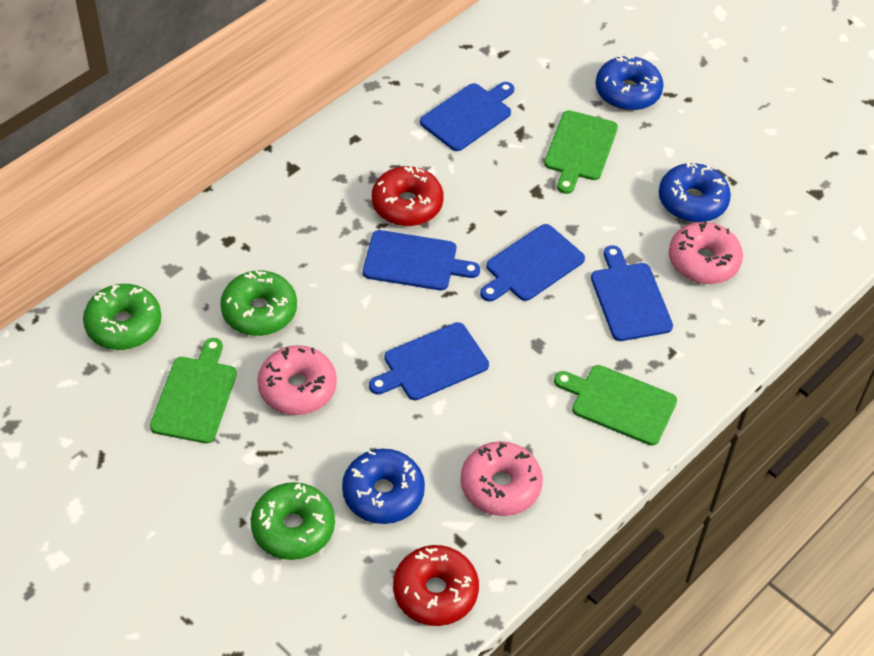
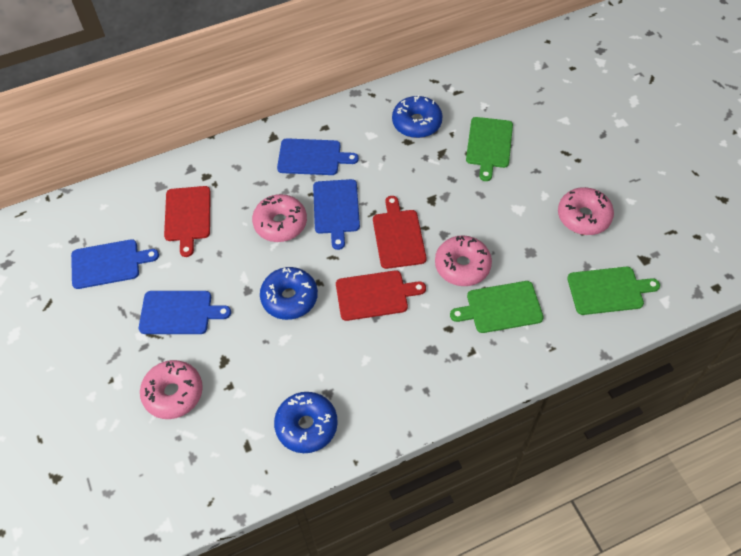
blue cutting board: [363,230,480,290] [369,322,489,401] [420,82,514,151] [480,224,585,302] [591,245,673,341] = 5 -> [71,239,159,289] [139,291,231,334] [277,138,359,175] [313,179,360,250] = 4
green donut: [83,284,161,350] [220,270,297,336] [251,482,335,560] = 3 -> none = 0
pink donut: [257,345,337,415] [461,441,543,516] [669,221,743,284] = 3 -> [140,360,203,419] [252,194,307,242] [435,235,492,286] [558,187,614,235] = 4
red cutting board: none = 0 -> [164,186,211,257] [336,270,426,321] [373,196,426,269] = 3
red donut: [372,166,444,226] [393,545,479,626] = 2 -> none = 0

